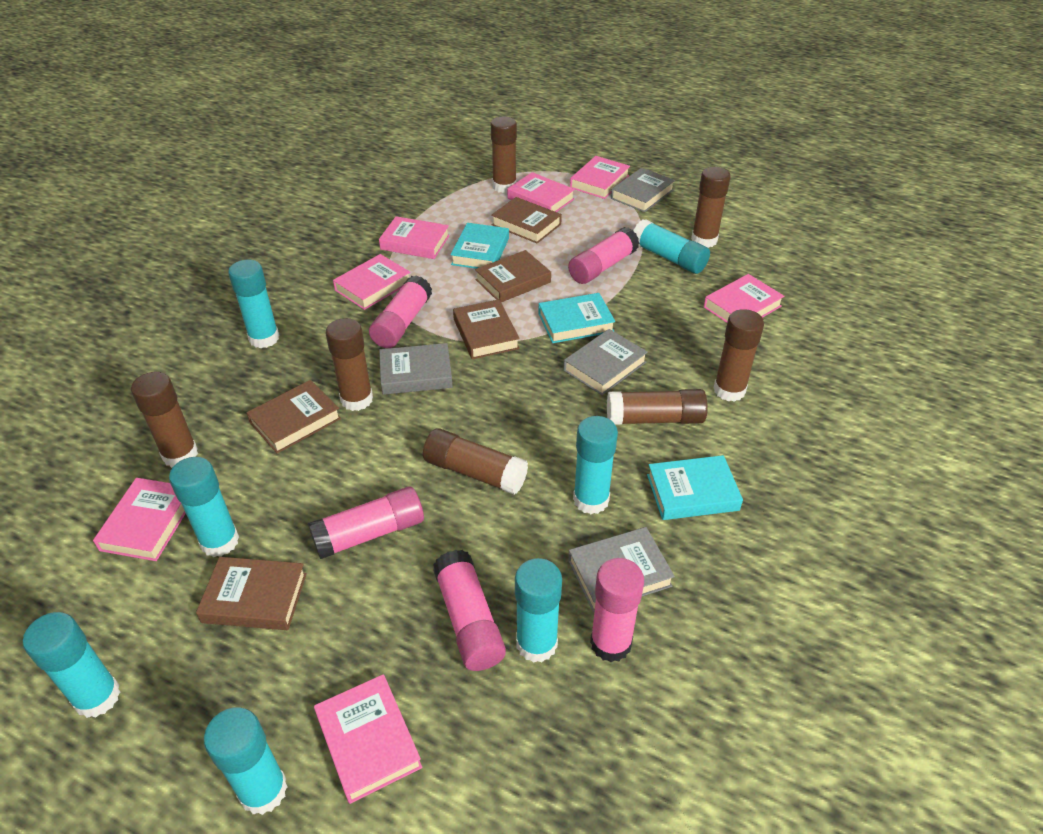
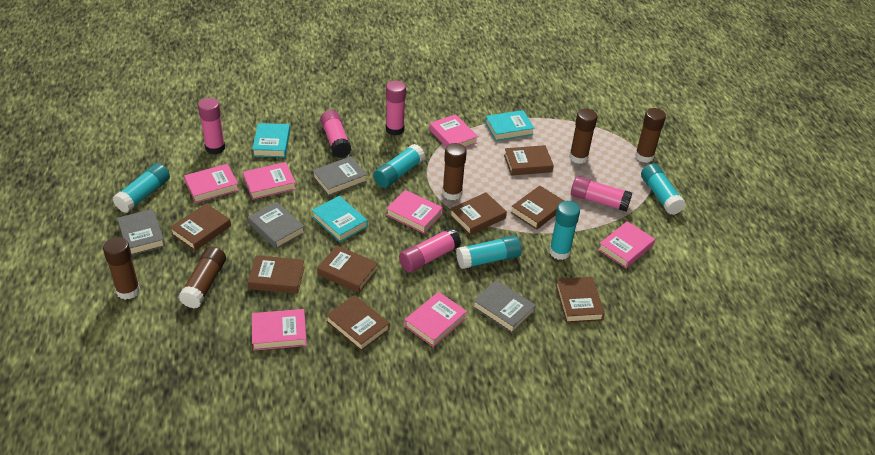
brown book: [196,557,307,630] [246,380,341,453] [453,299,520,359] [475,250,551,302] [491,197,562,244] = 5 -> [170,203,231,251] [248,255,305,294] [317,245,378,293] [326,295,390,351] [450,192,507,235] [504,145,554,176] [511,186,564,230] [555,277,605,323] = 8
brown glue stick: [131,372,198,468] [325,318,373,411] [423,428,528,495] [491,116,517,193] [607,389,708,425] [691,167,731,248] [714,309,764,402] = 7 -> [103,237,140,300] [179,247,226,308] [442,143,467,200] [569,109,598,164] [635,108,666,163] = 5
turquoise glue stick: [23,612,120,718] [169,457,239,557] [204,707,287,815] [228,260,279,348] [515,558,562,663] [573,416,618,514] [634,219,710,274] = 7 -> [113,163,170,213] [373,144,425,188] [456,235,522,269] [549,201,580,260] [641,163,686,215] = 5

